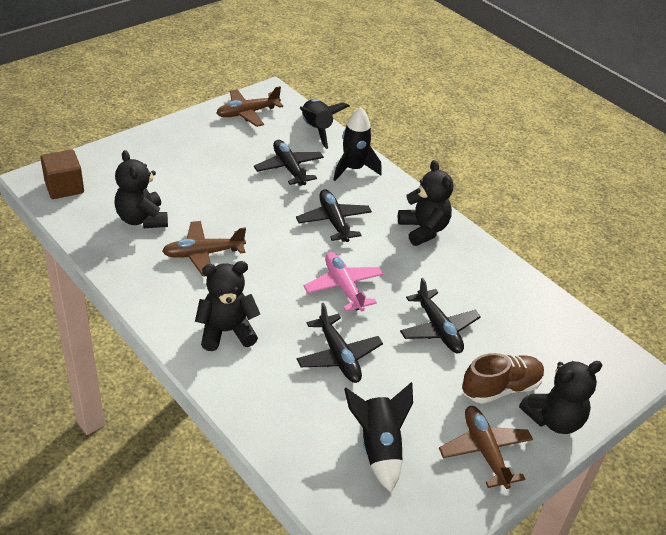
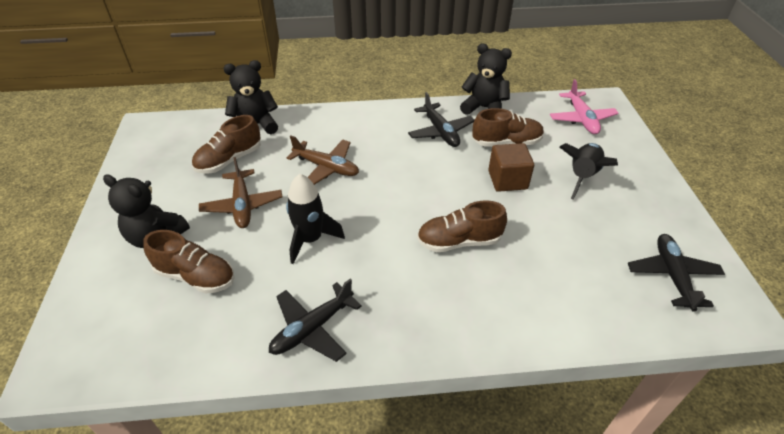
black plane: [254,140,324,186] [296,189,372,242] [296,303,383,383] [400,278,481,353] = 4 -> [269,279,362,362] [408,92,474,147] [628,234,725,311] = 3
black rocket: [300,99,349,149] [333,107,382,181] [344,382,413,492] = 3 -> [286,174,345,264] [560,143,618,200] = 2
black teddy bear: [115,150,168,228] [195,261,260,351] [398,160,453,246] [519,361,602,434] = 4 -> [103,174,190,248] [224,60,278,134] [460,43,512,115] = 3
brown plane: [162,221,246,277] [217,86,283,127] [439,406,533,489] = 3 -> [199,157,283,228] [286,136,359,185] = 2
brown shoe: [462,353,545,404] = 1 -> [143,230,234,294] [192,115,261,174] [417,200,507,252] [472,108,544,147] = 4

